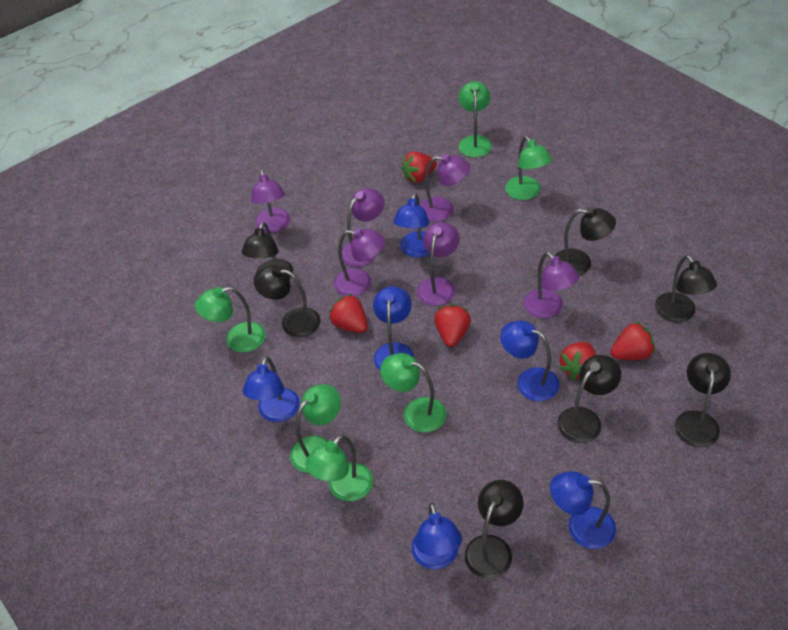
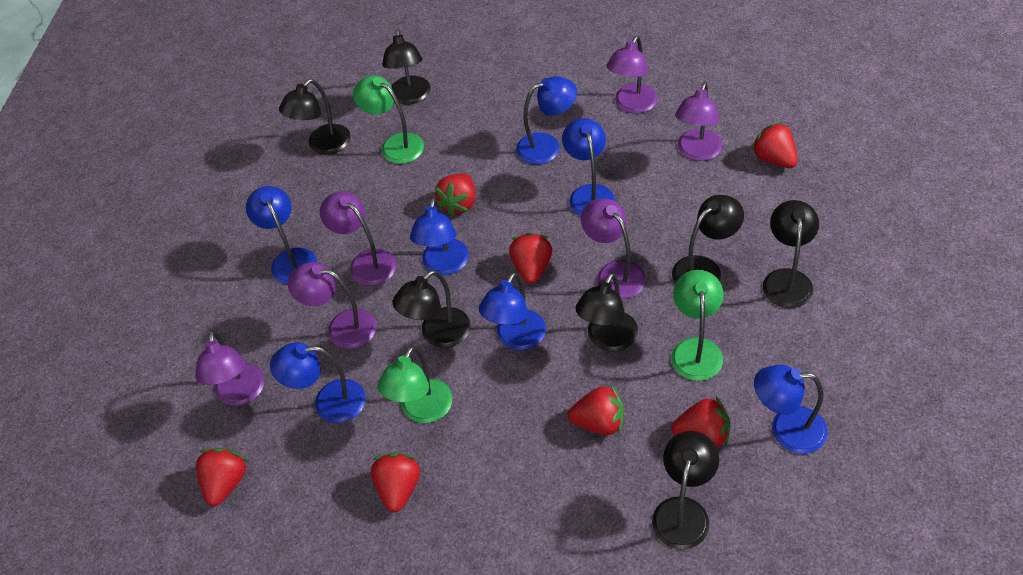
blue lamp: [243,356,300,422] [373,286,414,370] [393,193,430,258] [411,502,462,569] [500,321,559,401] [550,471,616,549] = 6 -> [246,186,317,284] [270,342,366,423] [410,197,469,275] [479,272,546,350] [516,76,577,164] [562,118,615,216] [754,365,827,454] = 7
green lamp: [195,287,266,352] [290,384,341,473] [305,435,373,501] [380,353,446,432] [458,81,492,157] [505,136,552,200] = 6 -> [353,75,424,164] [377,346,452,423] [671,270,724,381] = 3
red strawberry: [329,294,368,333] [401,152,437,183] [434,304,471,347] [559,342,596,381] [610,321,655,360] = 5 -> [196,448,248,506] [371,453,420,512] [435,174,475,217] [509,233,552,284] [568,385,624,435] [671,397,730,447] [751,122,798,168] = 7

